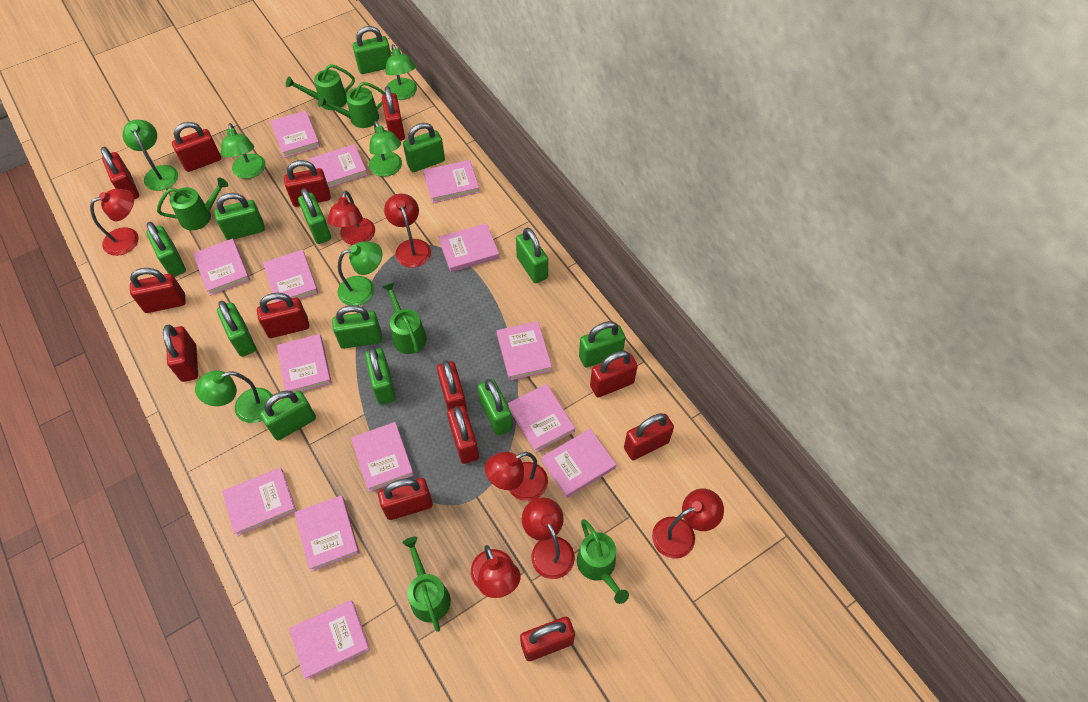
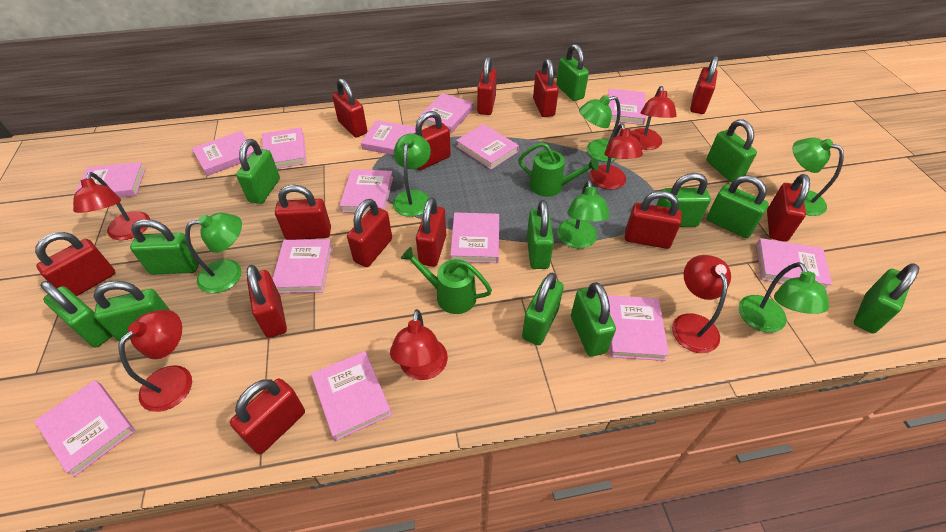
green watering can: [157,178,228,230] [286,64,355,110] [318,82,385,128] [382,282,427,354] [402,537,451,632] [577,519,629,604] = 6 -> [401,247,492,314] [518,143,599,197] = 2
red lamp: [90,189,139,256] [327,190,375,245] [384,193,431,268] [471,545,521,598] [485,452,548,501] [522,497,575,579] [652,489,724,559] = 7 -> [73,172,150,240] [119,309,192,412] [390,309,448,380] [590,123,643,190] [630,86,677,150] [672,255,731,353] = 6

